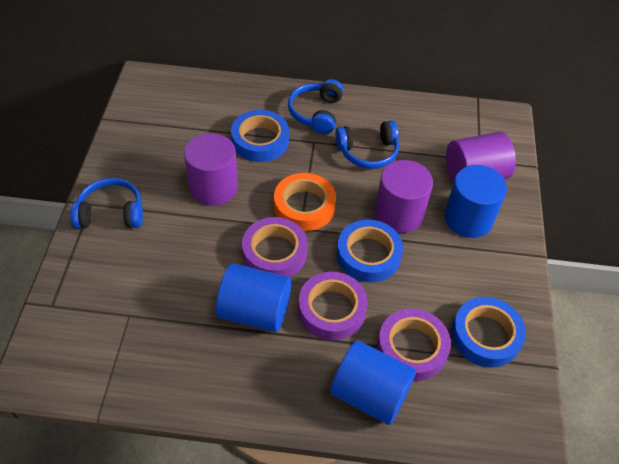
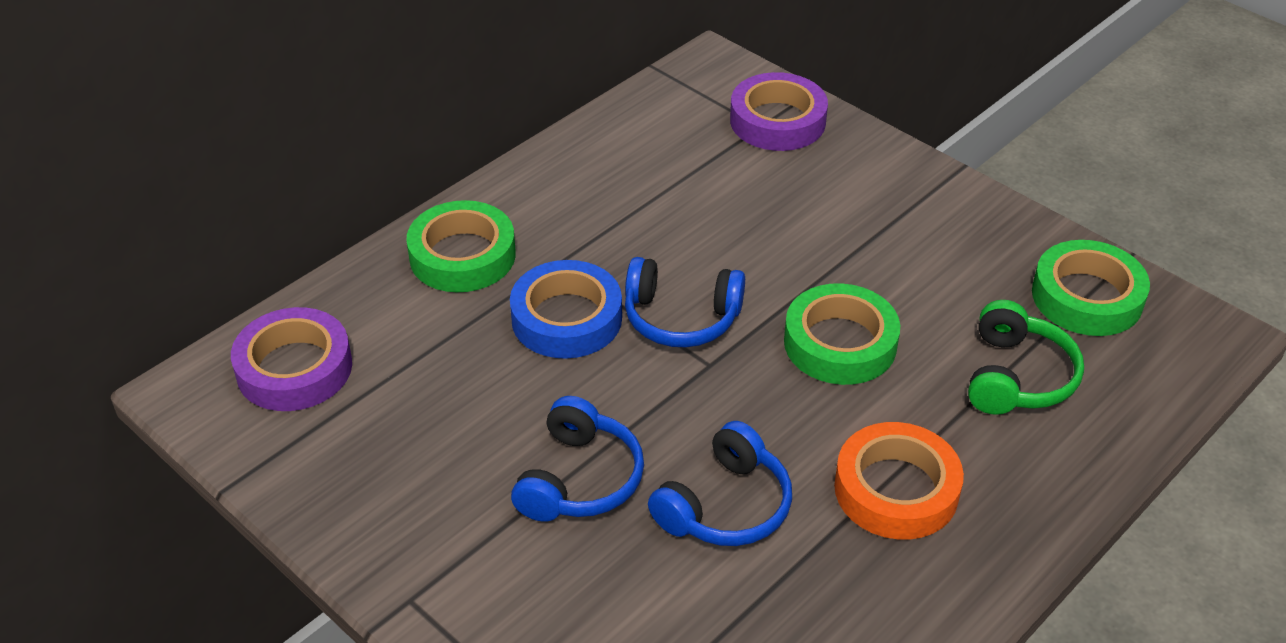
blue cylinder: [216,263,291,332] [330,340,416,425] [444,165,507,238] = 3 -> none = 0
blue tape: [231,110,289,162] [337,220,403,282] [452,297,526,368] = 3 -> [510,260,622,359] = 1
green headphones: none = 0 -> [968,300,1084,415] = 1
green tape: none = 0 -> [406,200,516,292] [784,283,900,385] [1032,240,1150,336] = 3
purple cylinder: [184,133,238,206] [375,160,433,233] [446,132,516,183] = 3 -> none = 0
purple tape: [242,217,308,277] [298,272,368,340] [377,309,451,381] = 3 -> [231,307,352,411] [730,72,828,151] = 2

